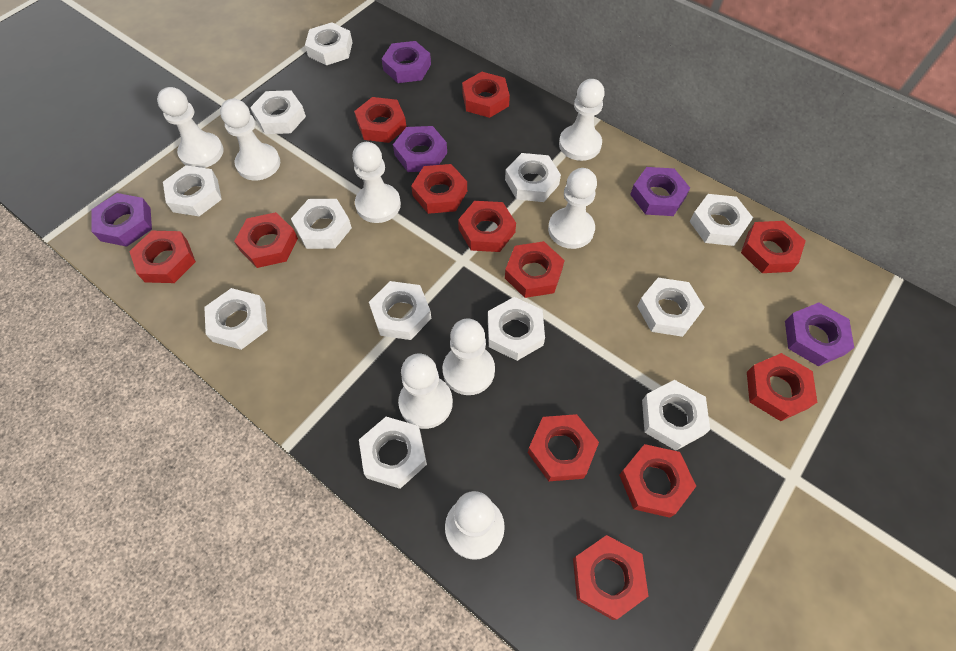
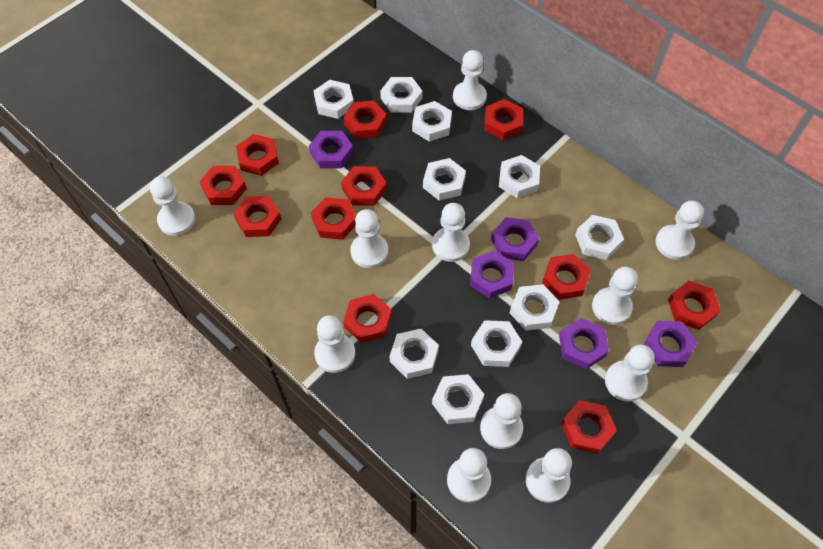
red nut: [129,231,196,283] [234,212,298,268] [354,97,406,143] [411,164,467,214] [458,201,516,252] [462,72,510,118] [505,241,565,298] [528,414,599,481] [573,535,649,620] [619,444,696,518] [741,221,806,273] [747,353,817,421] = 12 -> [199,166,247,205] [233,196,281,237] [236,134,279,176] [311,197,356,240] [341,166,387,206] [343,294,392,343] [344,101,387,139] [485,99,523,140] [542,254,590,300] [561,400,617,454] [668,281,721,330] = 11
white nut: [163,165,222,216] [204,288,268,350] [250,90,306,134] [291,199,352,249] [305,22,353,65] [359,417,427,489] [369,281,432,340] [488,297,545,361] [505,153,561,202] [637,278,705,337] [642,380,710,451] [690,194,753,246] = 12 -> [313,80,354,119] [380,77,422,113] [389,329,439,379] [412,101,452,142] [423,158,466,201] [432,374,484,424] [471,320,522,367] [499,155,540,198] [510,284,559,331] [575,215,624,260] = 10
white pawn: [157,87,224,168] [220,99,280,180] [352,142,401,223] [398,354,453,429] [443,319,495,395] [445,491,505,560] [548,168,597,249] [559,79,605,161] = 8 -> [150,176,196,236] [314,315,355,373] [350,209,388,268] [432,203,470,262] [447,448,491,503] [453,50,487,110] [480,393,523,449] [526,448,572,503] [592,267,638,325] [605,344,655,402] [655,201,704,260] = 11

